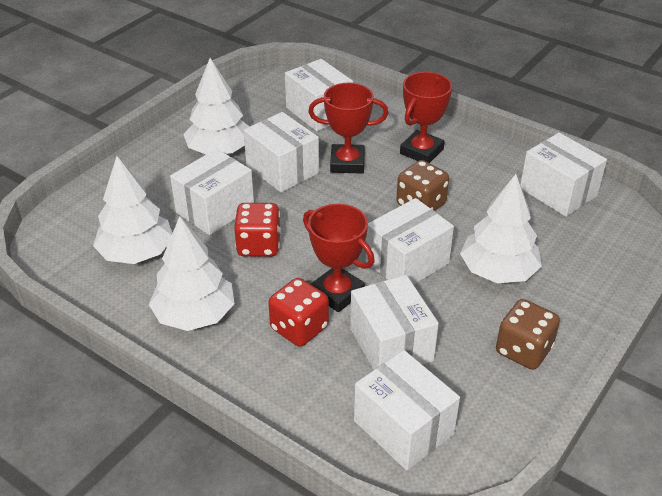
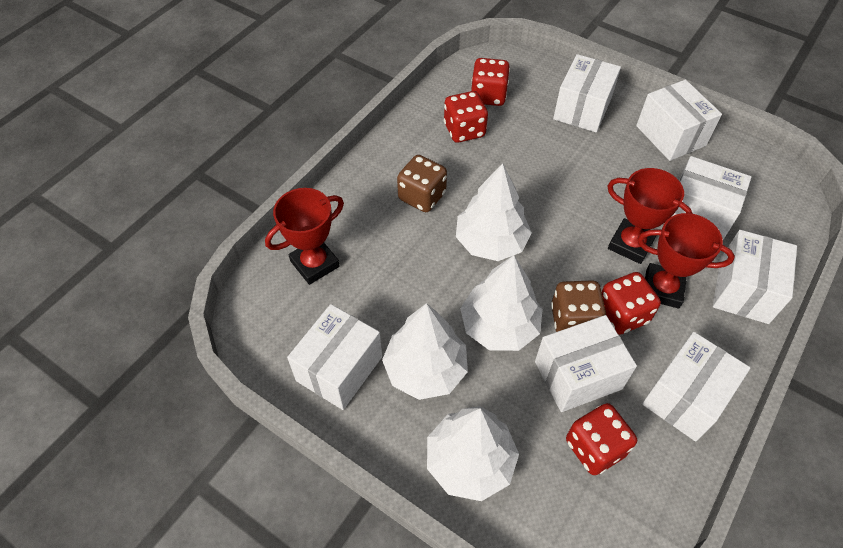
red dice: [234,203,281,257] [268,278,329,347] = 2 -> [444,91,488,143] [471,58,510,106] [566,403,637,475] [602,272,661,335] = 4

